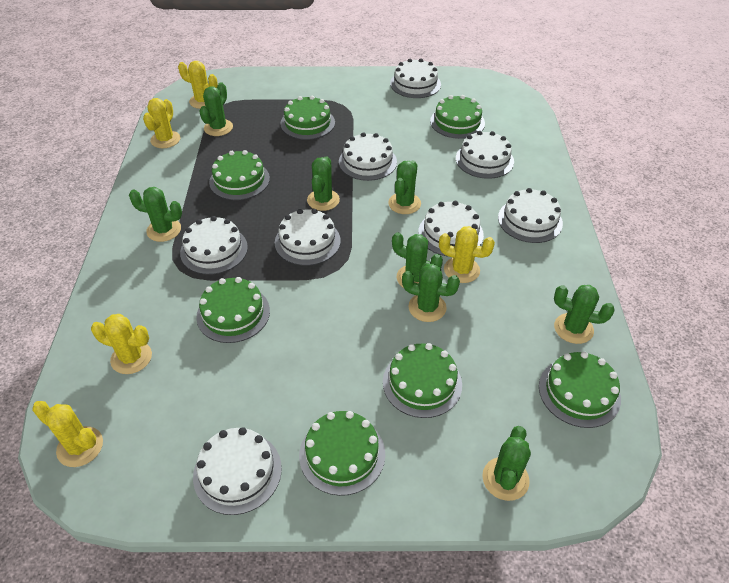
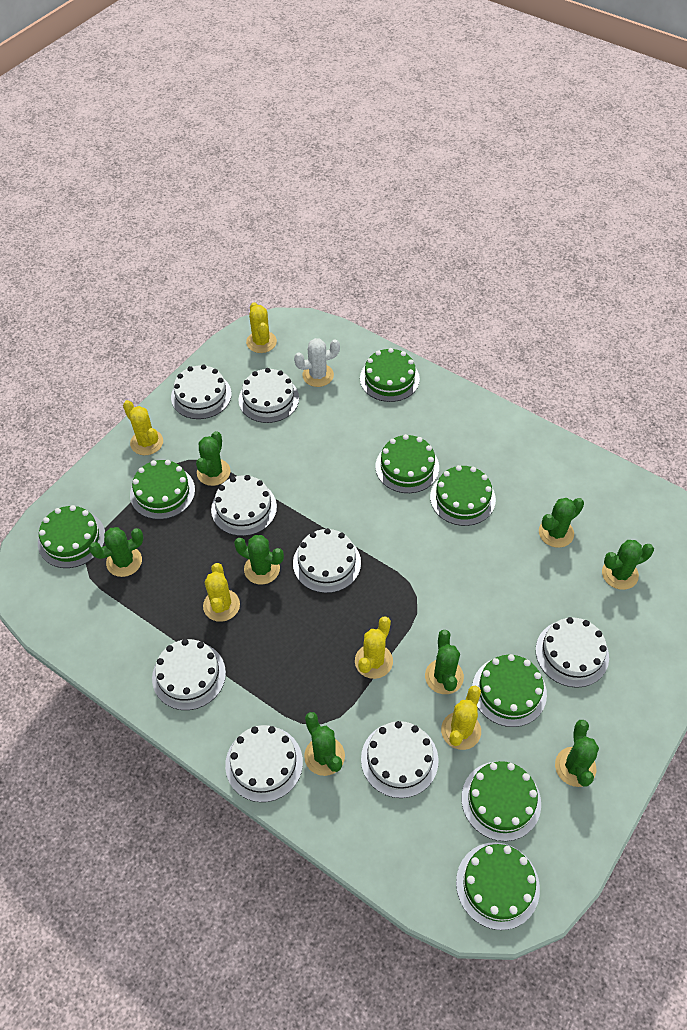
green cake: [196,277,270,343] [209,150,270,200] [280,96,335,140] [299,411,385,496] [383,343,462,418] [430,95,485,139] [539,352,621,428] = 7 -> [38,505,105,568] [130,460,195,520] [360,348,420,402] [375,434,439,493] [430,465,496,526] [456,842,540,930] [461,761,541,841] [472,654,547,727] = 8
white cactus: none = 0 -> [294,338,340,387] = 1

